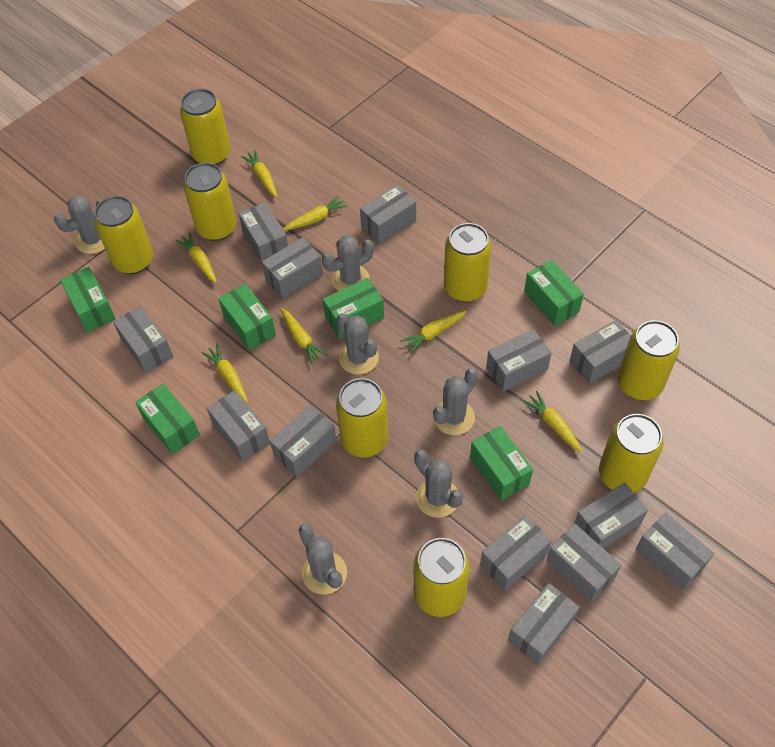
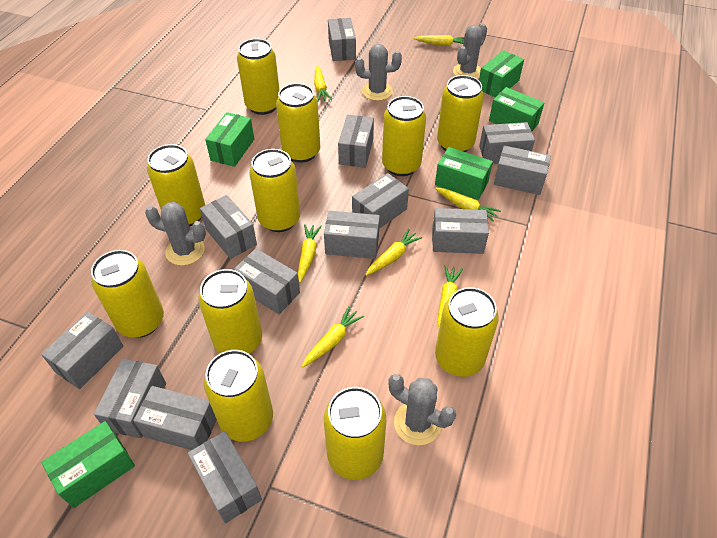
green box: [60,267,116,332] [135,383,200,454] [218,284,276,350] [323,278,384,339] [470,426,533,501] [524,260,584,326] = 6 -> [41,421,135,508] [205,112,254,167] [435,147,493,200] [479,50,524,97] [489,87,544,131] = 5
grey cactus: [54,195,105,254] [299,523,347,595] [322,235,374,291] [336,313,379,374] [414,449,463,518] [433,368,478,435] = 6 -> [145,202,206,266] [355,44,402,101] [388,374,456,445] [453,24,487,79] = 4
yellow can: [94,196,153,274] [180,89,231,165] [183,162,237,241] [336,378,389,457] [414,538,470,617] [444,223,492,302] [599,414,663,492] [618,320,680,400] = 8 -> [91,250,164,338] [147,144,205,226] [198,269,262,354] [204,350,273,442] [237,39,280,115] [249,149,300,232] [276,83,320,163] [324,387,386,480] [382,96,426,176] [435,287,499,377] [437,75,484,152] = 11

